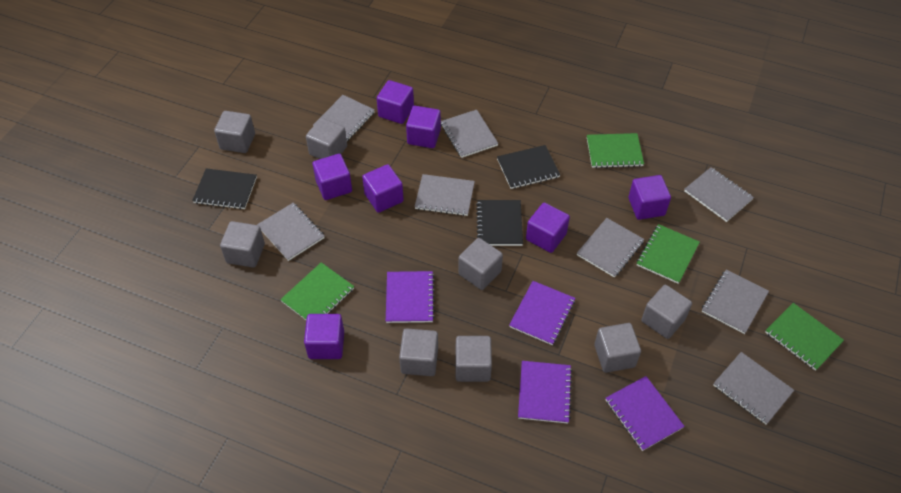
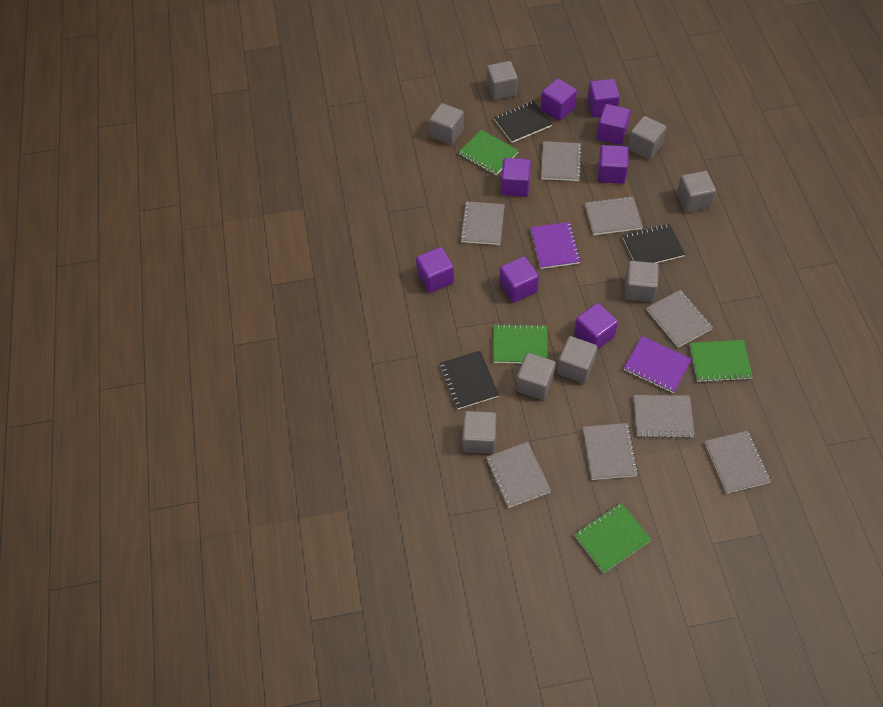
purple cube: [304,314,344,359] [313,154,352,200] [362,164,404,213] [377,80,414,124] [406,106,441,148] [526,203,570,253] [628,175,671,220] = 7 -> [416,247,454,293] [499,256,539,303] [501,158,531,197] [540,78,577,121] [574,303,618,350] [587,79,620,117] [597,104,631,145] [598,145,628,184] = 8
purple notebook: [386,271,435,323] [509,281,575,345] [518,361,572,423] [606,376,685,451] = 4 -> [530,222,581,269] [624,336,692,393] = 2

